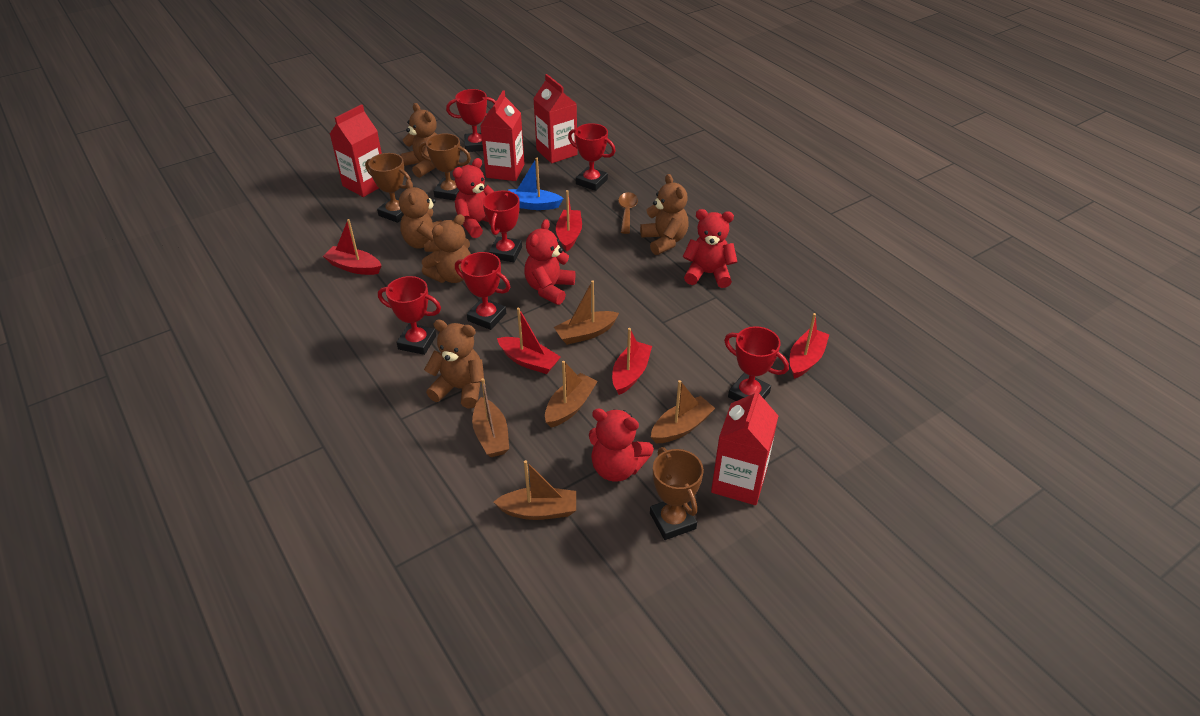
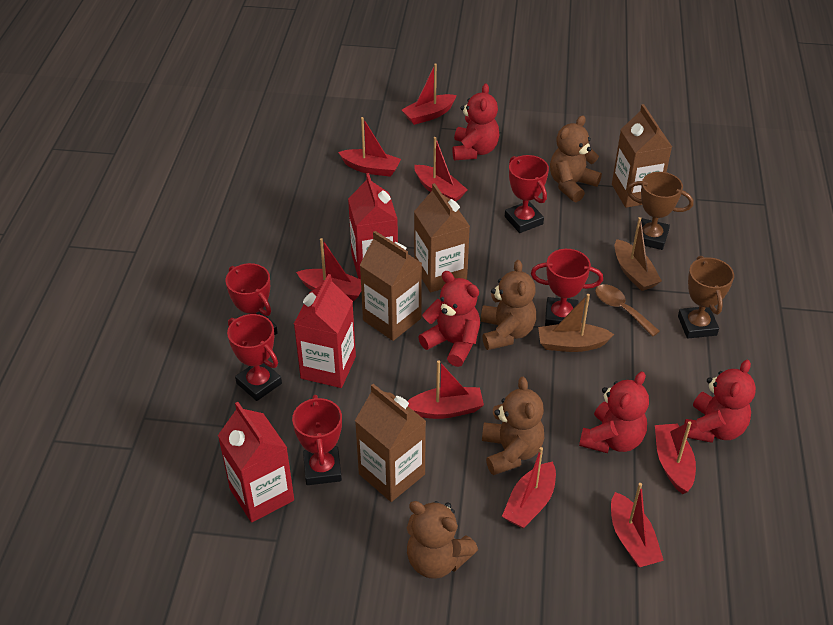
blue boat: [508,158,564,210] = 1 -> none = 0
brown boat: [472,378,509,457] [494,460,576,520] [545,361,598,428] [554,281,619,345] [651,380,715,443] = 5 -> [538,294,614,352] [615,217,662,291] = 2
brown carton: none = 0 -> [355,384,426,502] [360,231,422,341] [414,183,470,292] [612,104,672,208] = 4
brown teddy bear: [399,179,442,252] [400,103,437,178] [422,214,471,283] [424,320,484,408] [640,174,689,255] = 5 -> [407,501,478,579] [480,260,536,350] [482,377,544,475] [550,116,602,202] = 4
brown trophy: [365,153,411,223] [419,133,471,201] [650,447,704,540] = 3 -> [627,172,693,250] [678,256,734,338] = 2
red boat: [323,219,382,275] [497,308,561,374] [556,190,582,252] [612,328,652,395] [790,313,829,379] = 5 -> [296,238,361,301] [338,117,401,177] [402,64,457,125] [408,360,484,419] [414,137,468,202] [502,447,556,529] [611,483,664,568] [655,421,696,494] = 8
red carton: [330,104,382,197] [480,90,525,181] [533,74,578,163] [711,386,778,505] = 4 -> [218,402,294,522] [294,274,356,388] [348,173,398,279] = 3
red trophy: [378,276,441,355] [446,89,496,152] [455,252,510,330] [483,191,522,262] [568,123,616,191] [724,326,789,401] = 6 -> [226,263,278,335] [227,314,282,401] [292,395,342,485] [505,155,549,233] [531,249,603,326] = 5

